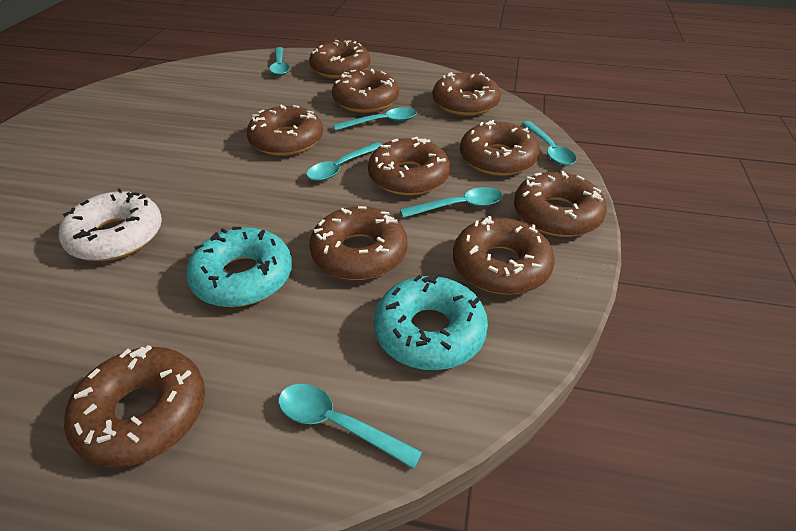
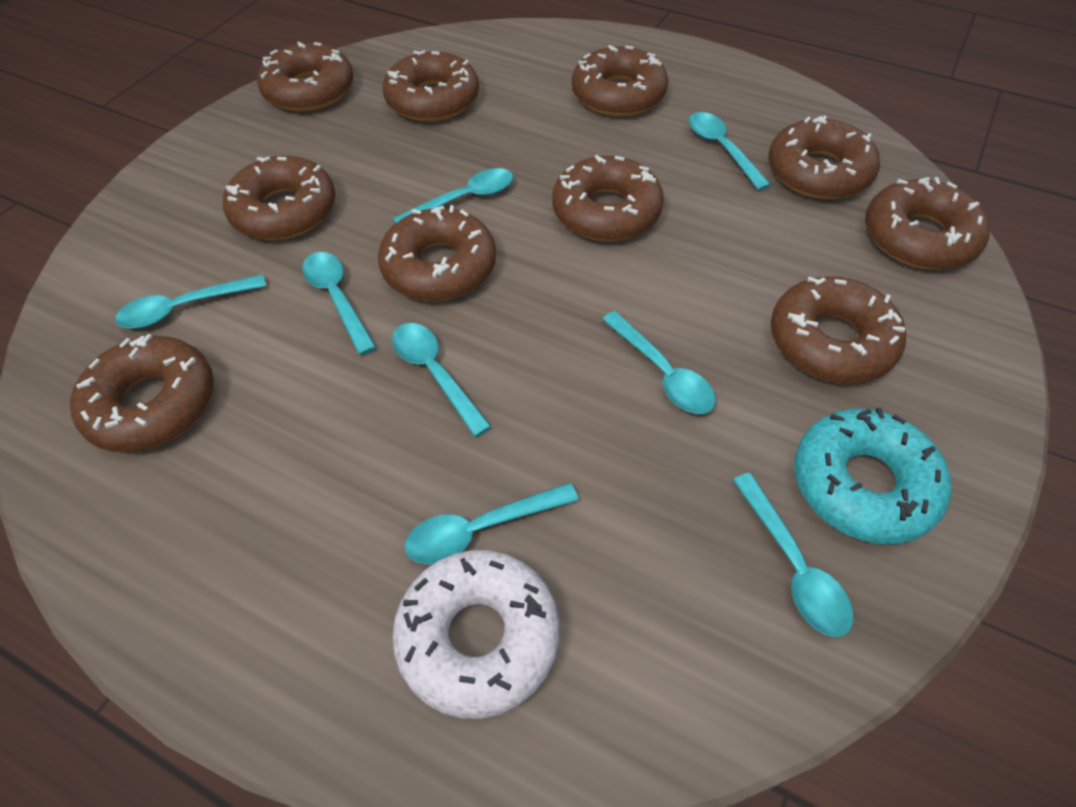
turquoise donut: [186,227,292,307] [374,274,488,370] = 2 -> [794,408,951,544] = 1
turquoise spoon: [269,47,290,76] [279,384,422,469] [307,142,382,181] [333,107,417,131] [400,187,503,218] [522,121,577,166] = 6 -> [115,274,266,329] [302,252,376,355] [392,323,491,437] [393,168,513,224] [405,483,579,564] [602,311,716,414] [689,112,771,190] [733,473,853,637] = 8

